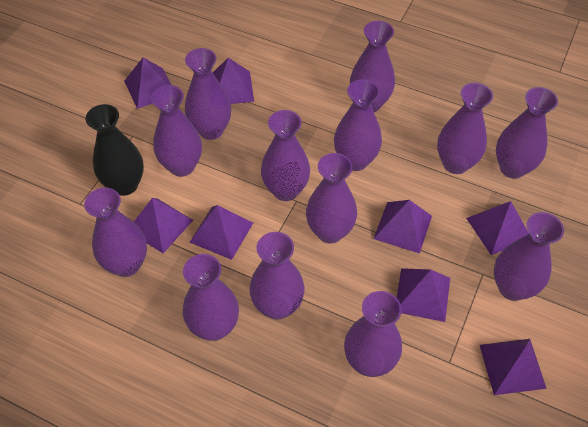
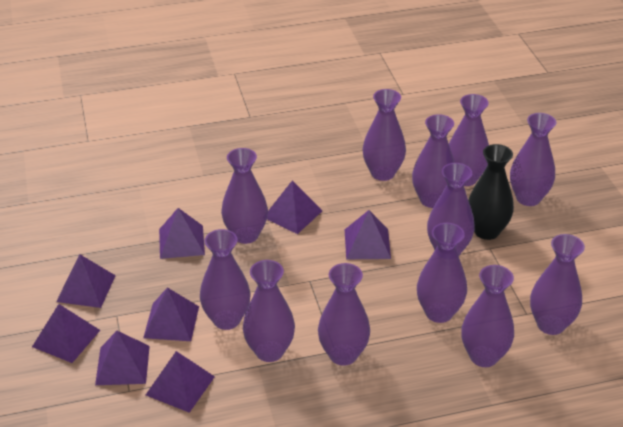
purple vase: [84,187,147,277] [151,85,202,177] [183,254,239,341] [185,48,231,140] [249,232,305,320] [261,110,310,201] [306,153,357,243] [334,79,382,171] [344,291,402,377] [350,21,395,112] [437,83,493,174] [494,212,564,301] [496,87,558,179] = 13 -> [200,229,251,330] [221,148,268,244] [243,260,295,362] [318,263,370,366] [363,89,406,181] [412,114,455,208] [417,223,467,323] [427,163,475,256] [449,94,489,186] [461,265,514,367] [510,113,556,206] [530,234,585,335] = 12

